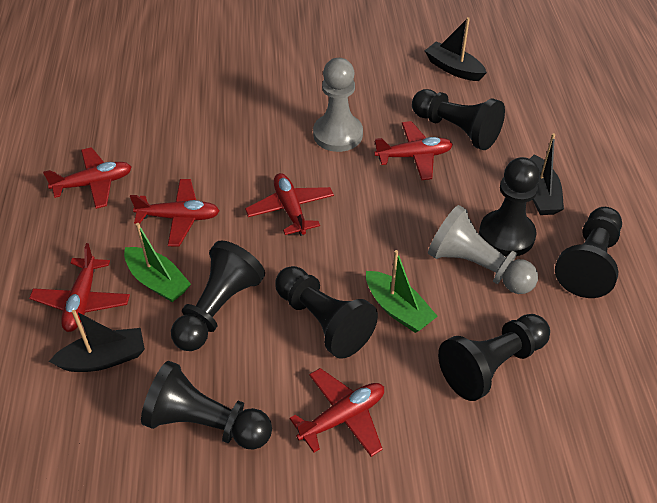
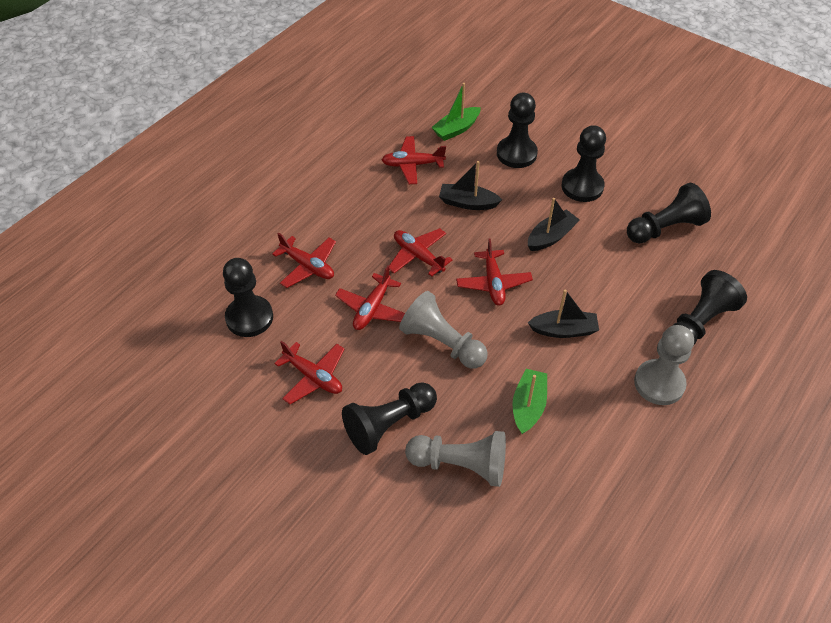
black pawn: [141,361,272,450] [171,241,265,351] [275,266,378,359] [412,89,505,150] [438,314,550,401] [479,157,540,256] [555,207,622,298] = 7 -> [223,258,273,337] [342,382,437,455] [497,93,538,168] [562,125,606,202] [627,183,711,243] [672,270,747,345] = 6
grey pawn: [313,58,363,152] [428,205,538,294] = 2 -> [399,291,488,368] [405,431,506,487] [634,325,694,405] = 3

